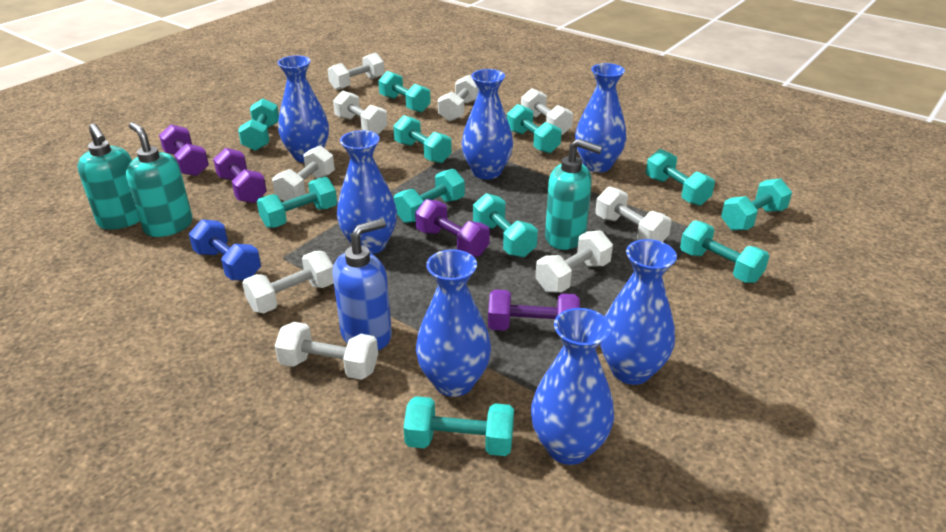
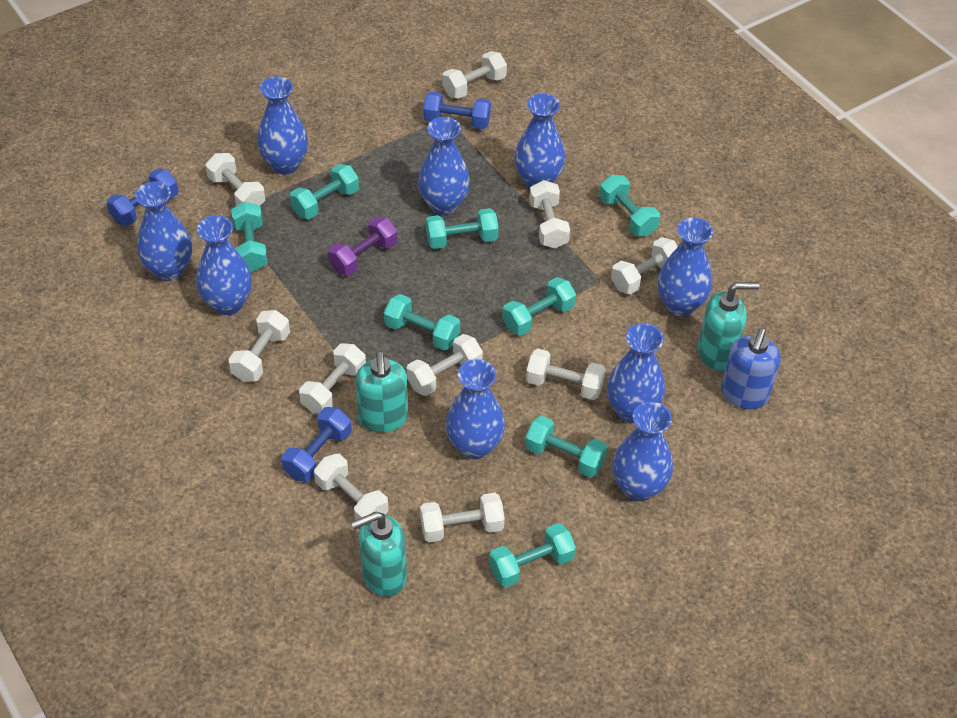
blue dumbbell: [189,219,261,280] = 1 -> [106,168,178,226] [282,407,351,482] [423,92,491,129] = 3
blue vase: [277,55,329,163] [337,130,397,254] [416,249,491,397] [462,69,513,179] [531,308,614,465] [575,63,626,172] [600,239,677,385] = 7 -> [135,182,192,281] [196,215,252,315] [257,77,308,174] [418,117,470,215] [446,359,505,459] [514,93,565,189] [607,323,665,423] [612,402,673,501] [657,217,713,316] = 9
purple dumbbell: [159,125,209,176] [213,148,267,203] [415,199,490,257] [488,290,580,331] = 4 -> [328,217,397,276] = 1
turquoise dumbbell: [238,98,279,151] [257,177,337,228] [378,71,431,113] [393,115,452,163] [394,169,465,223] [404,396,514,456] [473,193,538,257] [507,104,562,153] [646,149,715,206] [680,220,769,283] [721,179,792,230] = 11 -> [231,202,268,272] [290,164,359,219] [384,294,460,350] [426,208,499,249] [489,523,576,588] [502,277,576,336] [525,416,608,478] [599,175,660,236] = 8
white dumbbell: [242,251,334,313] [272,146,335,202] [275,322,378,380] [328,52,384,90] [333,91,388,134] [438,75,478,122] [521,88,573,135] [535,230,613,292] [595,186,672,242] = 9 -> [206,153,265,206] [228,310,290,382] [299,343,366,414] [314,454,389,520] [406,334,483,396] [420,492,505,542] [442,51,507,99] [526,349,606,400] [529,180,570,248] [611,237,678,294] = 10

